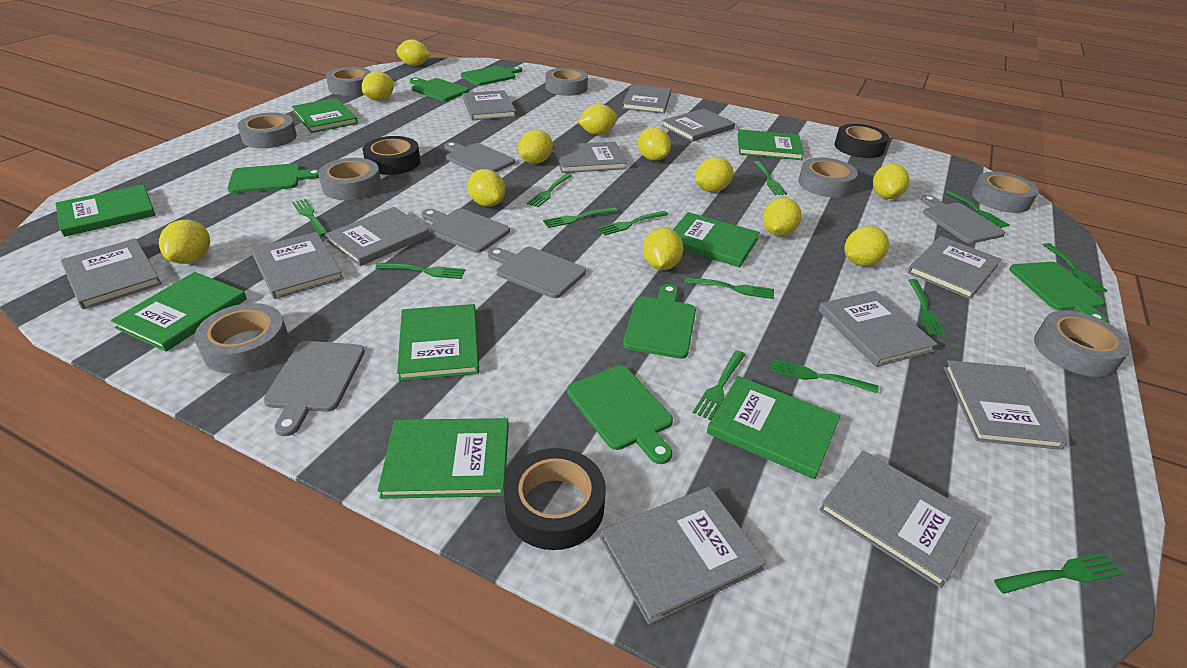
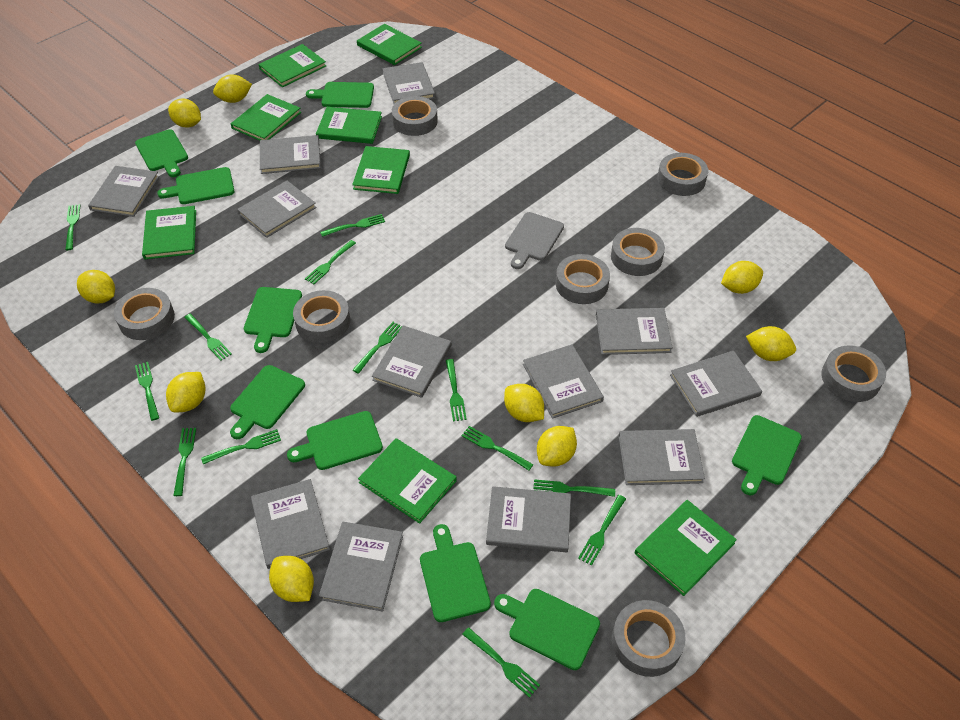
black tape: [363,136,420,175] [504,448,606,550] [834,124,889,158] = 3 -> none = 0
green cutting board: [228,164,319,193] [410,78,469,101] [461,66,522,86] [567,365,673,464] [623,284,696,359] [1009,262,1107,322] = 6 -> [135,129,188,177] [157,167,234,204] [230,365,305,439] [244,287,302,353] [287,411,383,470] [306,82,374,108] [420,524,491,622] [494,589,600,670] [732,415,802,495] = 9
grey cutting board: [263,341,365,436] [422,208,510,253] [445,142,515,172] [488,247,586,298] [920,195,1005,243] = 5 -> [505,212,564,269] = 1
yellow lemon: [159,220,210,264] [362,71,394,101] [396,39,431,66] [468,169,505,207] [518,130,553,164] [578,104,618,135] [638,127,671,161] [643,227,684,270] [695,157,733,192] [763,197,802,236] [844,226,889,266] [873,164,910,199] = 12 -> [77,270,115,303] [166,372,206,412] [168,98,201,128] [213,75,252,103] [269,556,314,602] [504,384,544,422] [537,426,577,467] [721,261,763,294] [746,326,796,361] = 9

